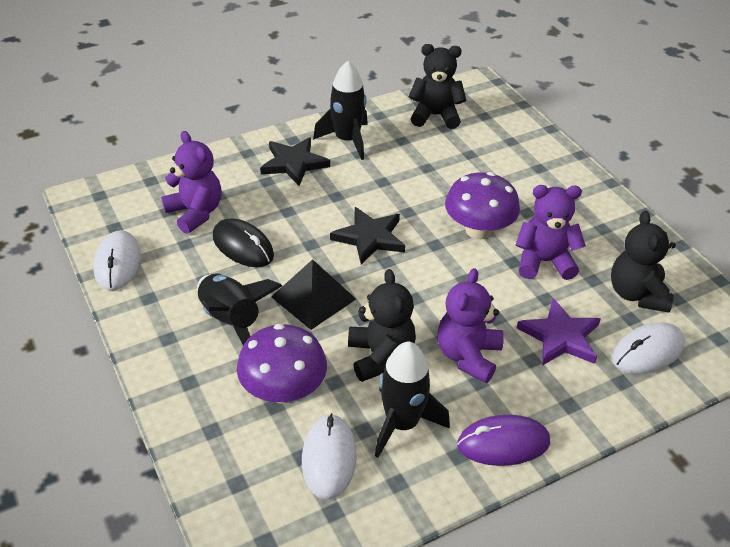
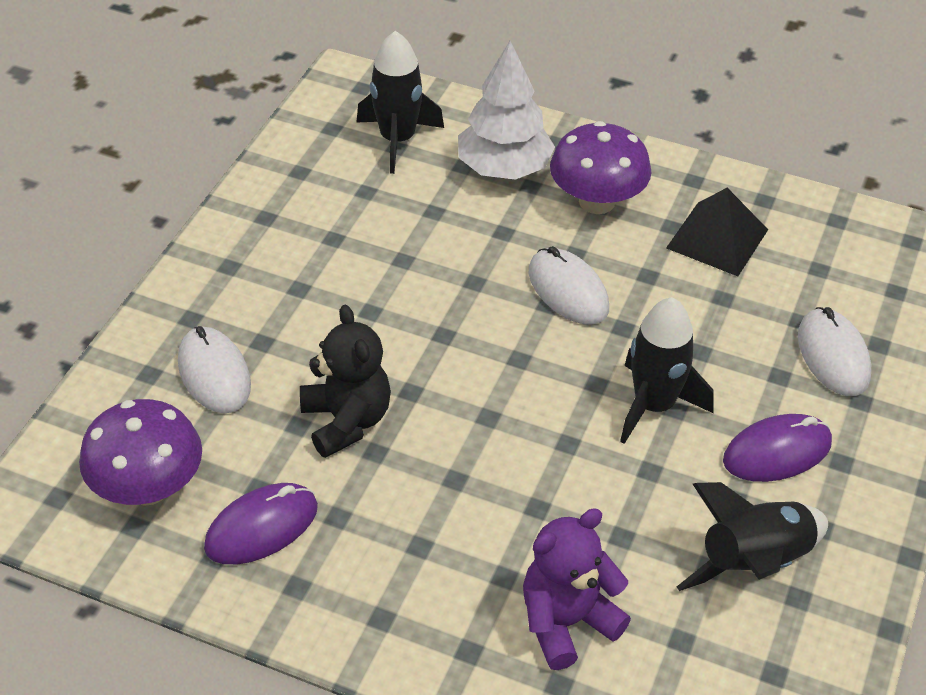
black mouse: [213,218,274,267] = 1 -> none = 0
black star: [260,137,330,186] [330,207,405,264] = 2 -> none = 0
black teddy bear: [348,269,416,382] [409,44,466,129] [611,211,676,313] = 3 -> [300,305,391,458] = 1
purple mouse: [457,415,550,466] = 1 -> [204,483,318,564] [723,414,832,482] = 2
purple star: [517,298,601,366] = 1 -> none = 0
purple teddy bear: [161,131,222,234] [437,268,504,383] [516,185,586,280] = 3 -> [523,508,631,670] = 1
white tree: none = 0 -> [458,41,555,180] = 1

